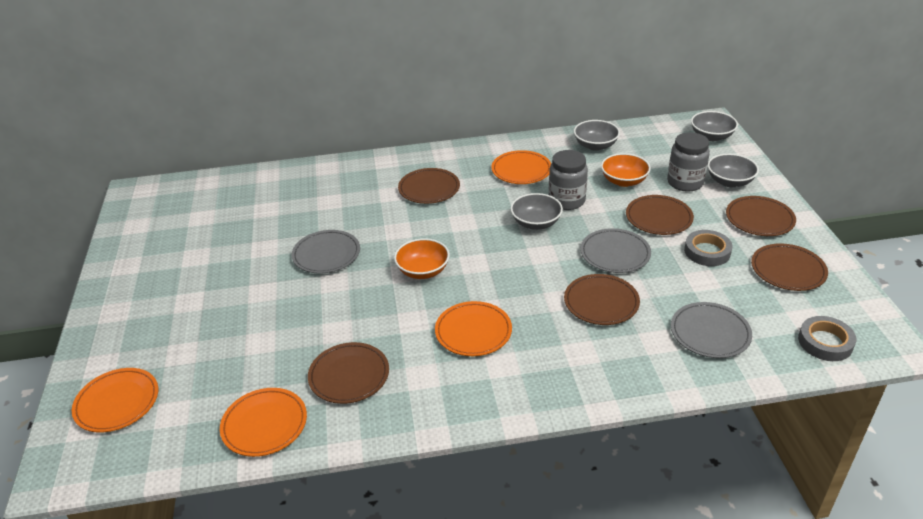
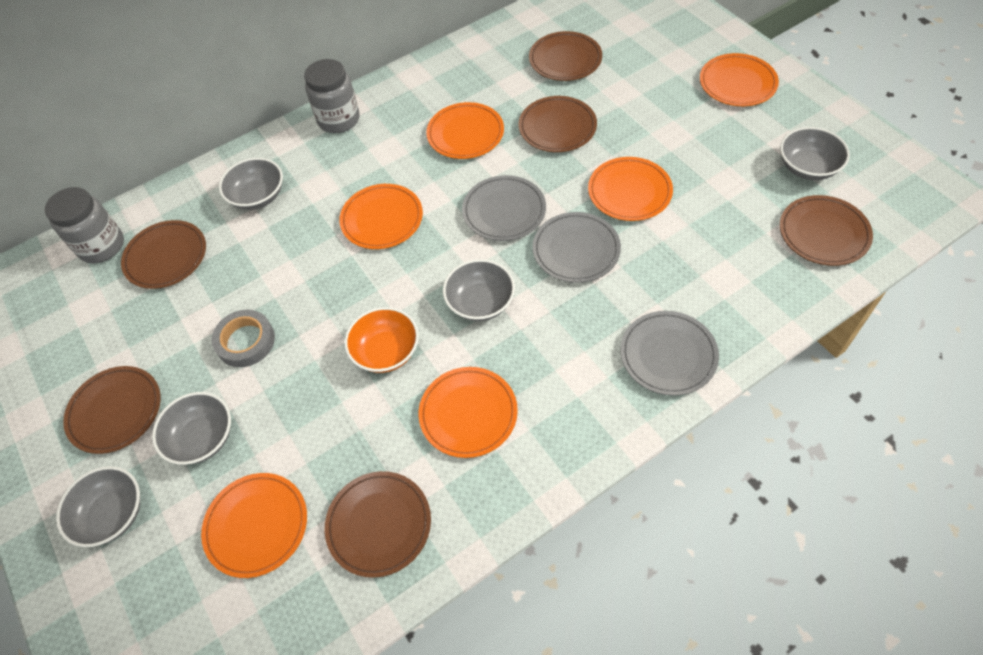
grey bowl: [510,193,563,230] [574,120,620,151] [691,111,738,141] [708,154,759,187] = 4 -> [56,466,140,547] [152,392,231,465] [219,158,283,210] [443,259,515,321] [780,127,850,180] = 5
grey tape: [684,230,732,266] [798,316,856,361] = 2 -> [212,310,275,367] = 1
orange bowl: [394,238,450,279] [601,153,651,187] = 2 -> [344,307,419,373] = 1
orange plate: [72,368,158,432] [220,388,307,457] [435,301,512,356] [491,150,551,184] = 4 -> [201,473,307,578] [339,184,423,249] [419,367,518,458] [426,102,504,159] [588,157,673,221] [700,53,779,106] = 6

